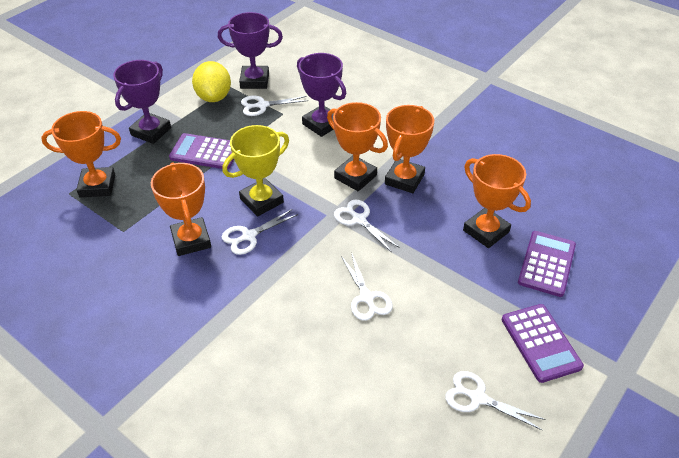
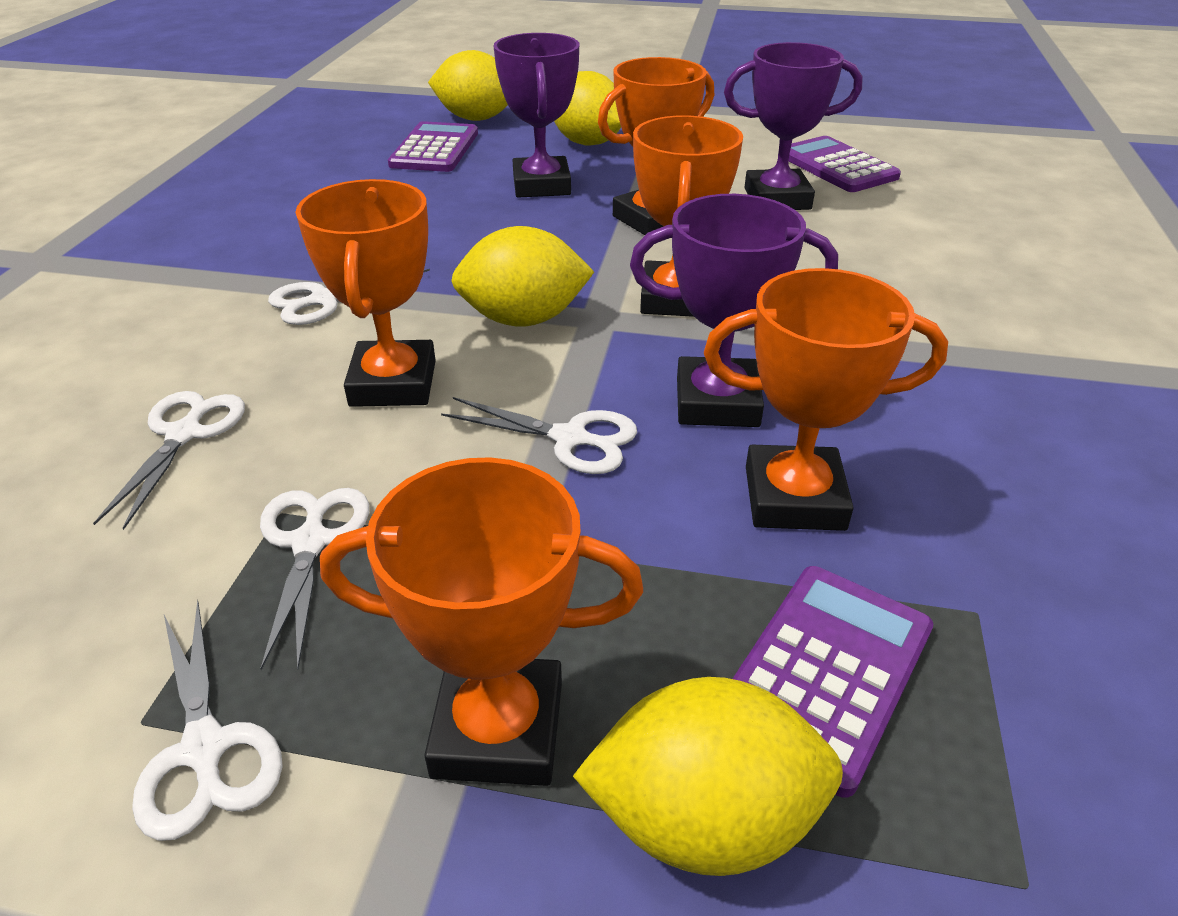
yellow lemon: [192,61,231,102] = 1 -> [428,50,508,121] [451,226,594,327] [554,71,621,146] [573,677,843,876] = 4
yellow trophy: [222,125,289,216] = 1 -> none = 0

